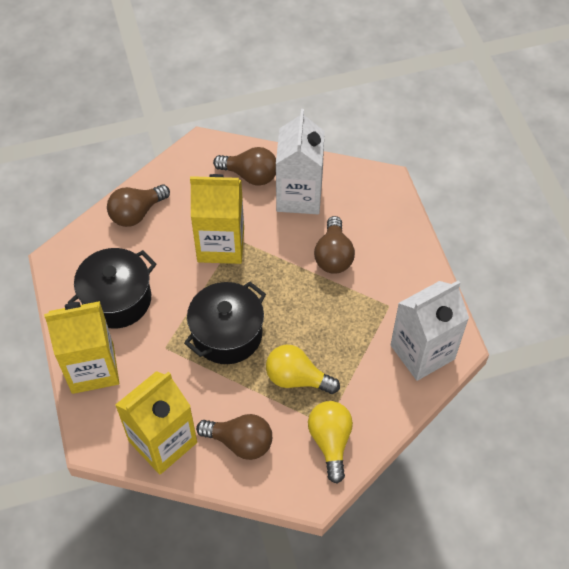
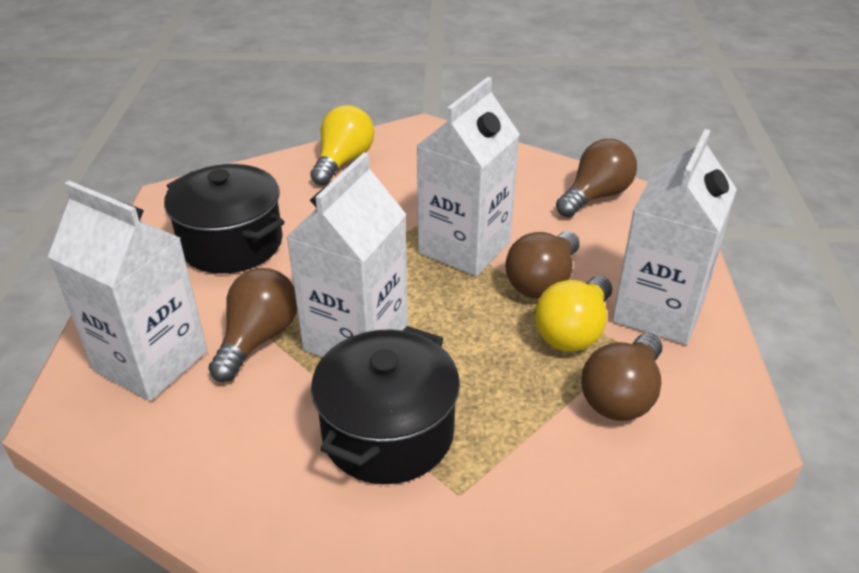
white carton: [276,109,325,214] [391,280,469,381] = 2 -> [48,181,207,401] [286,153,408,357] [416,77,520,276] [612,129,737,345] = 4
yellow carton: [44,301,119,394] [115,371,197,474] [190,174,244,264] = 3 -> none = 0

